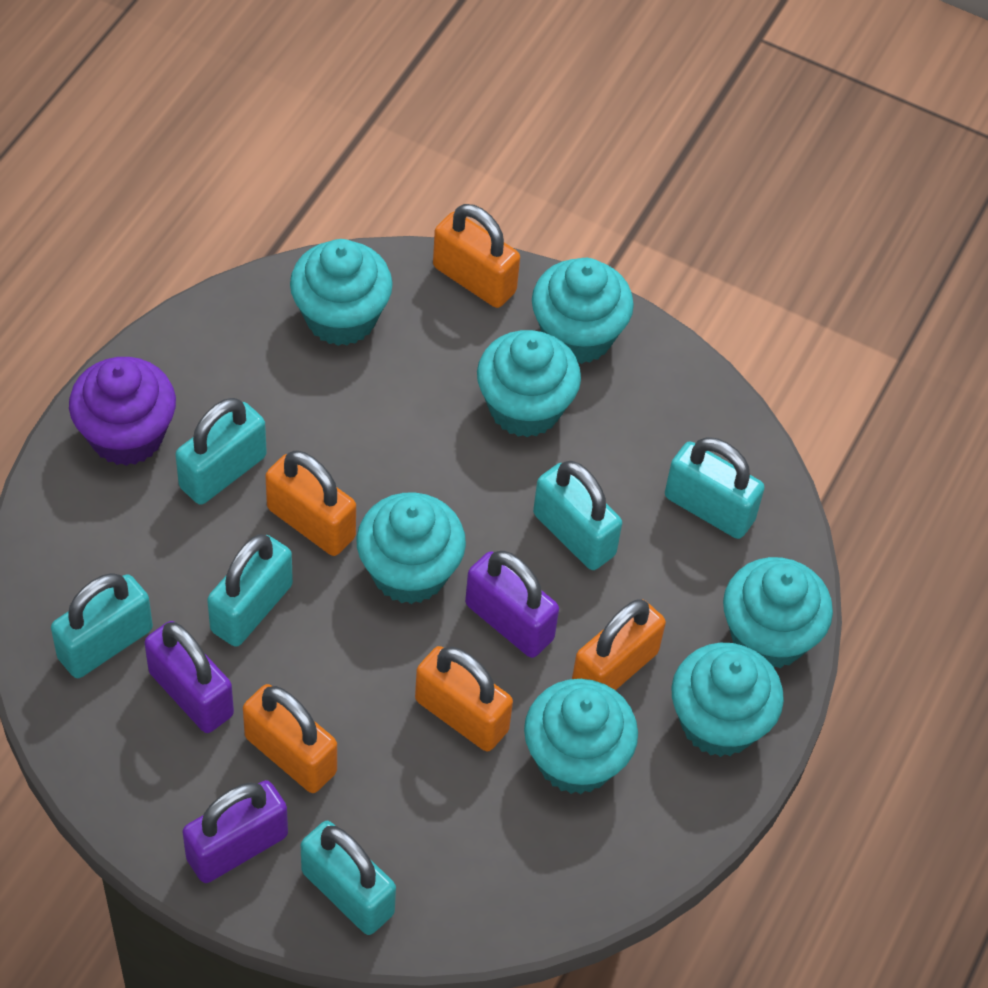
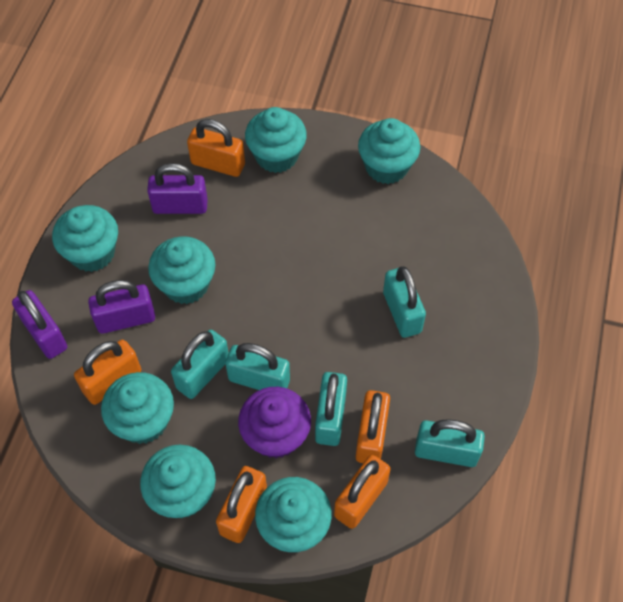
turquoise padlock: [51,573,153,678] [175,398,267,505] [207,534,293,647] [301,821,396,935] [533,461,622,570] [665,437,765,539] = 6 -> [171,330,229,399] [225,343,290,390] [315,372,347,446] [383,266,426,338] [415,419,485,467] = 5

